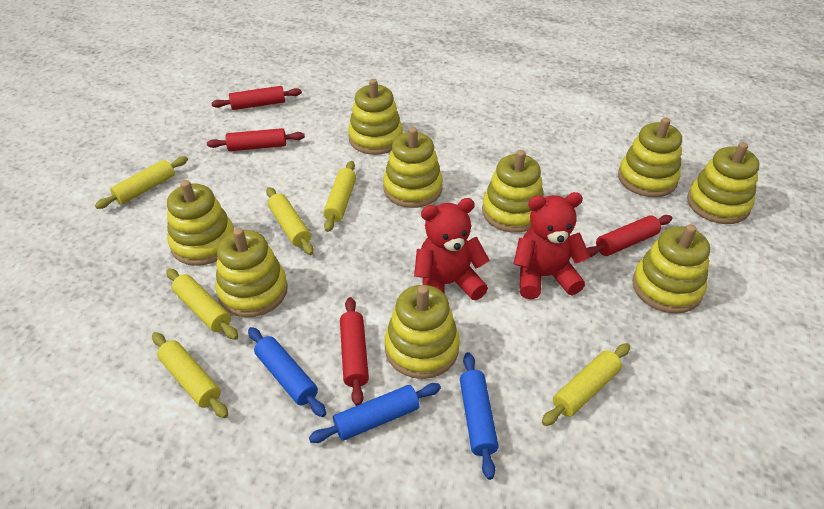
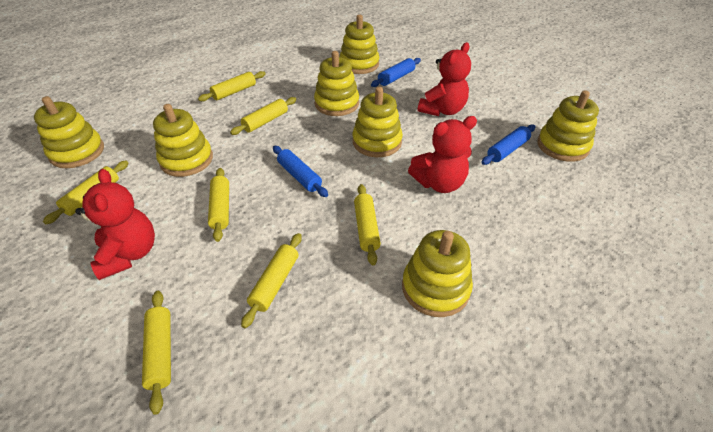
red rolling pin: [207,128,305,151] [211,86,302,110] [340,297,369,406] [587,215,672,257] = 4 -> none = 0
red teddy bear: [414,198,489,300] [514,192,590,299] = 2 -> [75,169,155,280] [408,116,477,193] [418,42,471,116] = 3
yellow rolling pin: [95,156,188,209] [152,332,228,418] [166,268,238,340] [266,187,314,255] [323,161,356,232] [542,343,630,426] = 6 -> [43,161,129,224] [142,291,171,415] [198,71,266,101] [208,168,229,242] [230,97,296,135] [241,233,302,328] [354,184,381,265] = 7
yellow stacking toy: [167,180,234,266] [215,228,288,317] [348,79,403,155] [383,127,443,208] [385,285,460,379] [482,150,544,233] [618,117,682,197] [632,224,710,314] [687,142,760,224] = 9 -> [34,96,104,168] [153,104,213,177] [314,51,359,116] [339,14,379,74] [352,87,403,157] [402,230,473,317] [537,90,599,162] = 7

